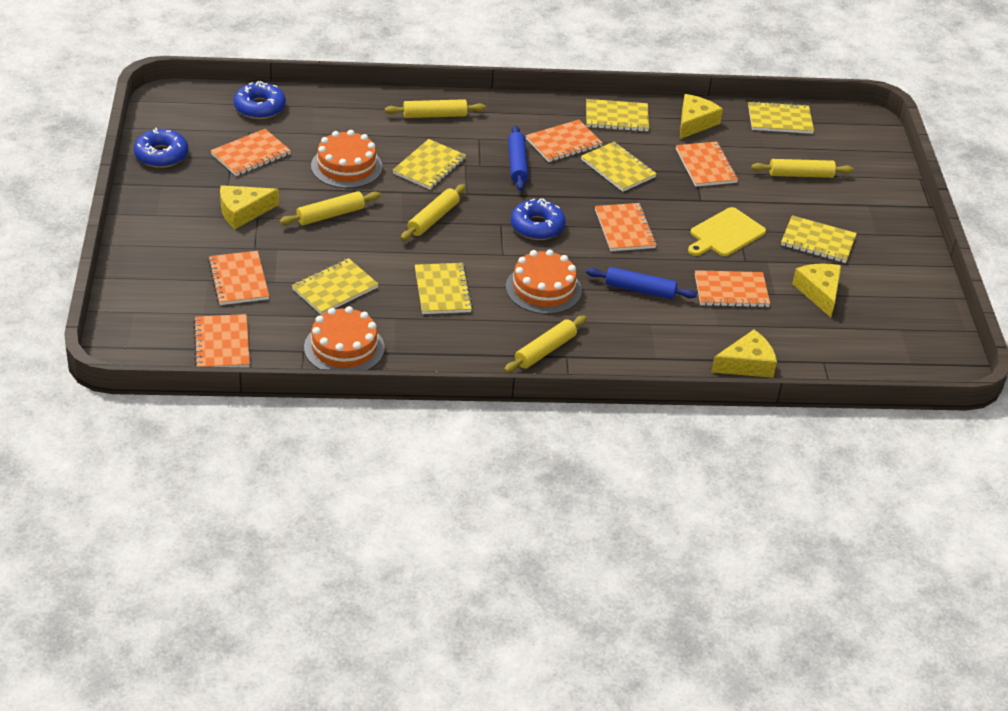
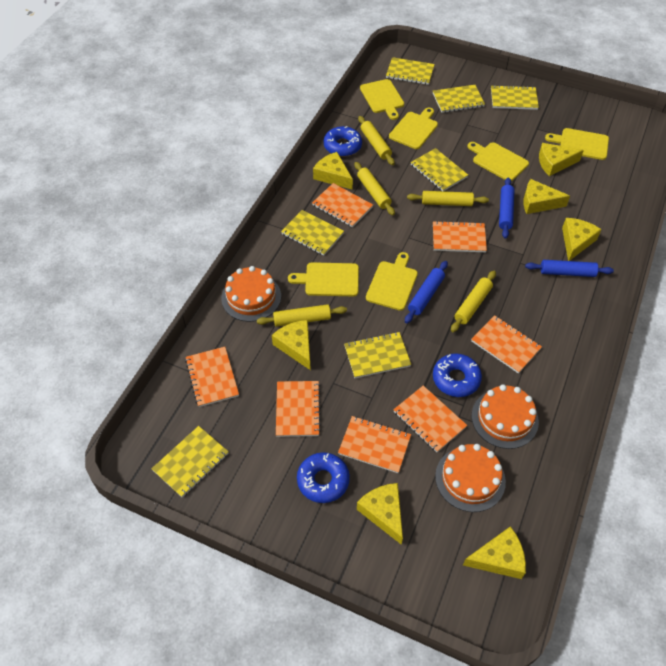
blue rolling pin: [508,125,528,191] [586,267,697,299] = 2 -> [405,261,448,323] [499,177,515,238] [525,260,614,277] = 3
yellow cheese: [220,185,279,229] [680,94,723,139] [711,330,777,378] [792,263,841,317] = 4 -> [272,320,311,370] [313,152,353,189] [357,483,403,545] [463,526,526,579] [523,179,570,214] [539,143,584,176] [562,218,602,261] = 7
yellow cutting board: [688,207,766,256] = 1 -> [288,262,359,296] [360,79,404,120] [366,252,418,311] [389,107,438,149] [468,142,529,181] [545,128,609,160] = 6

